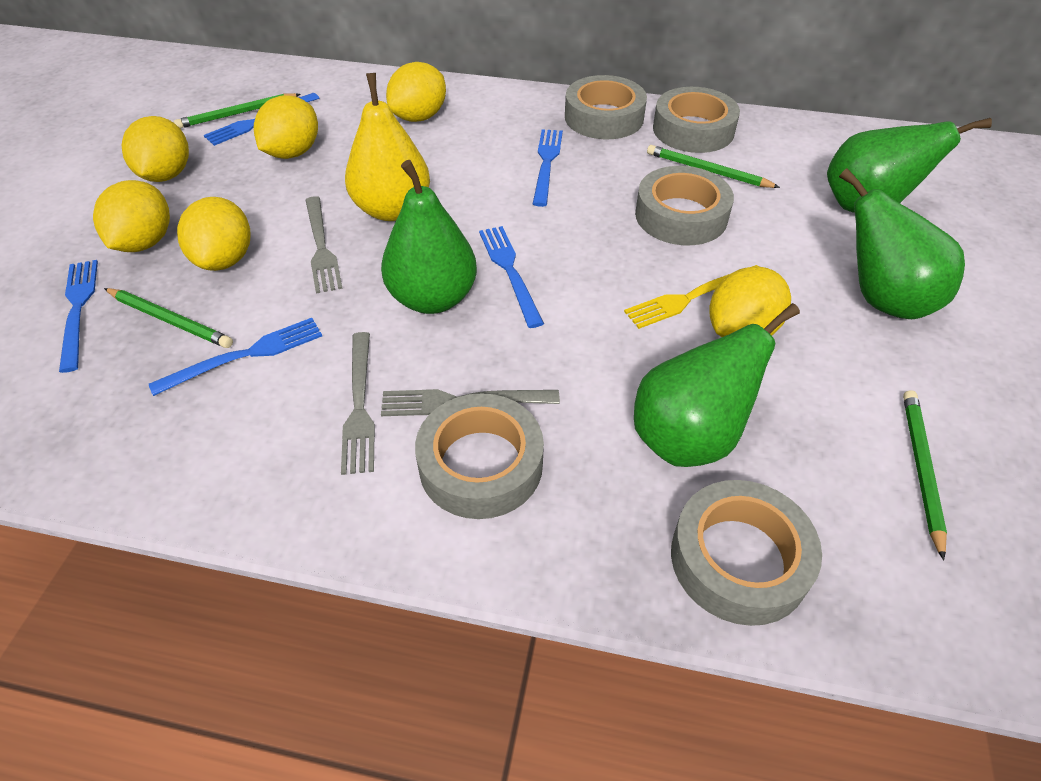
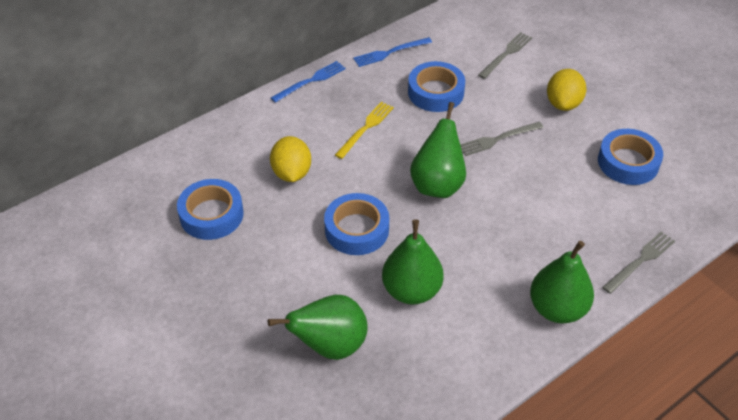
blue fork: [59,260,98,373] [149,318,322,396] [204,93,319,146] [479,226,544,328] [533,129,563,207] = 5 -> [271,61,346,103] [353,37,432,67] = 2
blue tape: none = 0 -> [177,179,244,240] [324,193,389,255] [408,61,465,112] [598,129,663,185] = 4
green pencil: [104,288,233,348] [174,93,300,128] [647,145,780,188] [903,390,947,560] = 4 -> none = 0
grey tape: [415,393,544,519] [565,75,647,139] [635,166,734,245] [653,87,740,153] [671,480,822,626] = 5 -> none = 0
yellow lemon: [93,180,170,252] [122,116,189,182] [177,197,250,271] [254,95,318,159] [386,62,446,122] [709,266,791,337] = 6 -> [270,136,311,182] [547,69,586,111] = 2
yellow pear: [345,73,430,221] = 1 -> none = 0

